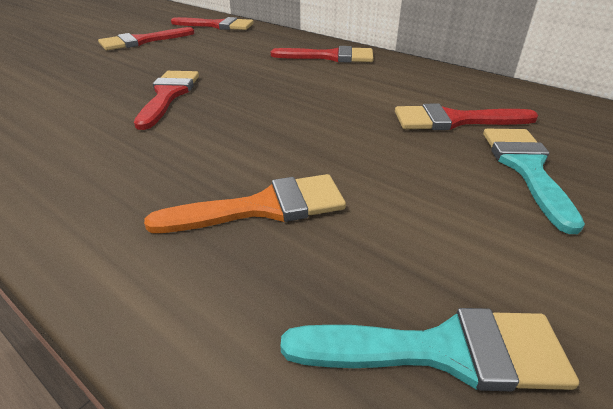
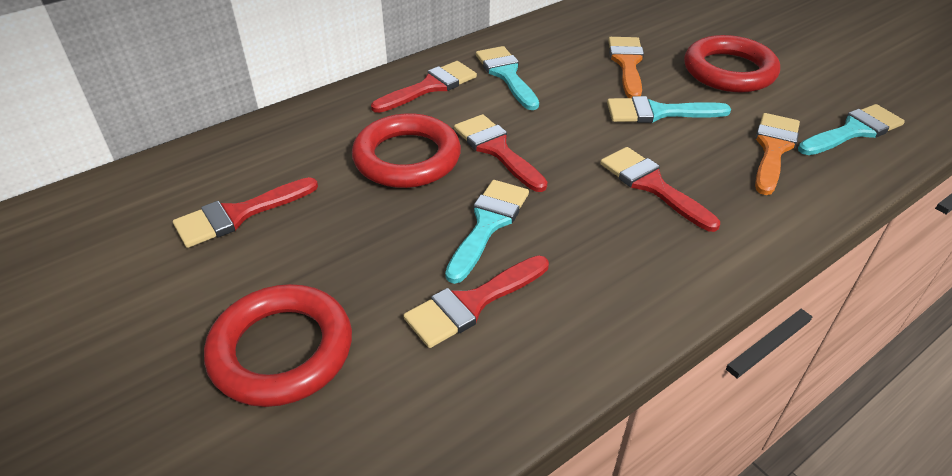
orange brush: [144,174,346,233] = 1 -> [608,37,644,99] [755,113,800,195] = 2
red ring: none = 0 -> [204,284,352,407] [352,113,461,188] [684,35,780,92] = 3
turquoise brush: [281,308,579,391] [483,129,585,234] = 2 -> [445,180,529,284] [476,46,539,110] [607,96,731,123] [798,104,905,155] = 4

